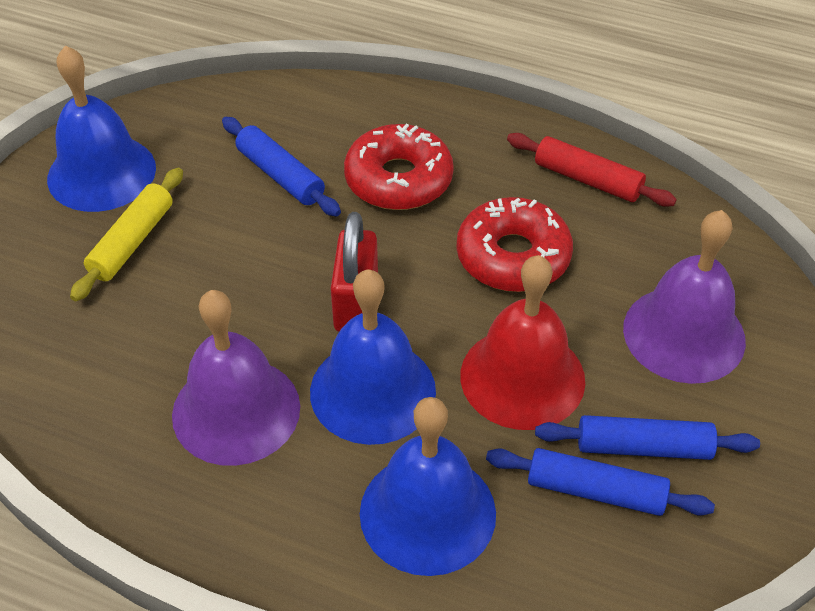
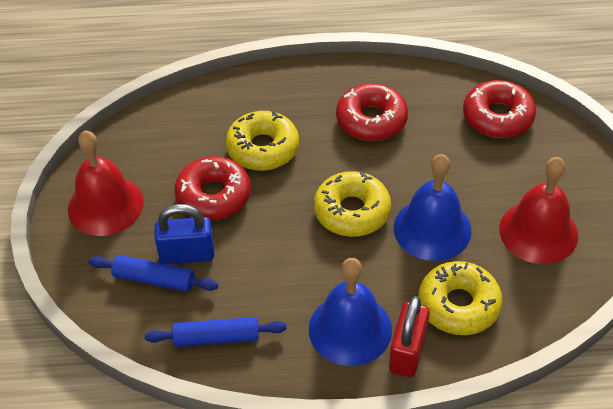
blue bell: [47,46,156,212] [310,269,436,445] [360,397,496,576] = 3 -> [309,258,392,366] [394,154,472,261] = 2
blue padlock: none = 0 -> [155,204,214,264] = 1
blue rolling pin: [222,117,341,216] [486,448,715,516] [535,415,760,460] = 3 -> [89,255,218,292] [145,317,287,347] = 2
purple bell: [172,290,300,466] [623,210,746,384] = 2 -> none = 0
red bell: [460,255,585,430] = 1 -> [68,131,144,236] [499,157,578,264] = 2
red donut: [344,124,454,210] [456,197,573,292] = 2 -> [174,156,251,220] [336,83,408,141] [463,80,536,138] = 3
red rolling pin: [507,133,677,207] = 1 -> none = 0
yellow donut: none = 0 -> [226,110,299,171] [314,171,391,237] [419,261,502,335] = 3
yellow rolling pin: [70,168,183,301] = 1 -> none = 0

